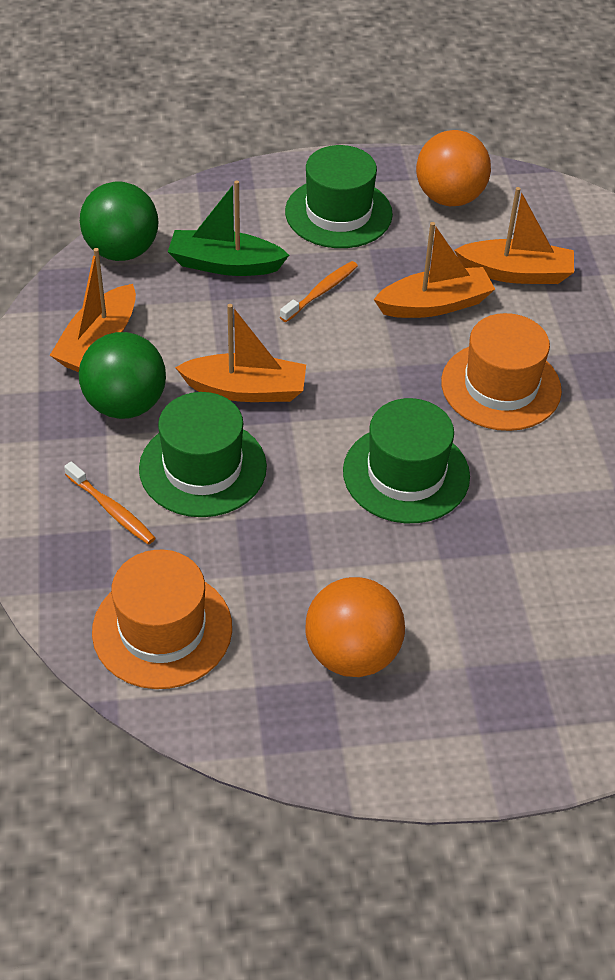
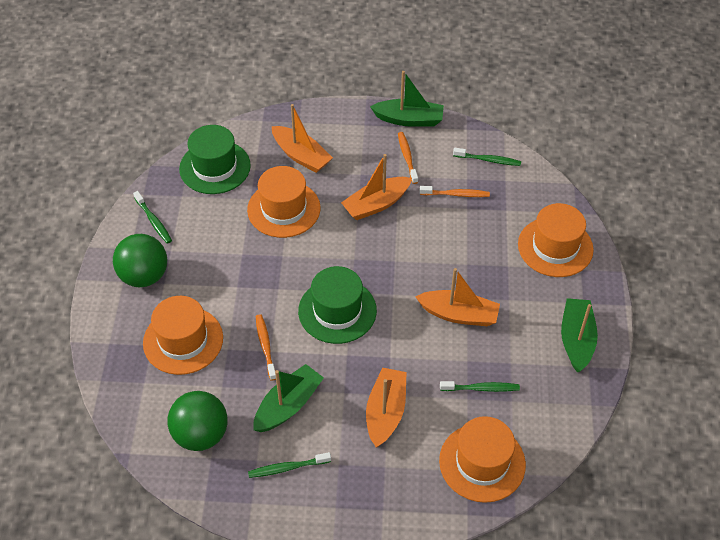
green boat: [168,180,289,276] = 1 -> [253,364,324,432] [370,71,444,127] [561,298,598,372] = 3
green hat: [139,392,267,517] [285,145,393,248] [343,398,470,523] = 3 -> [179,125,251,194] [298,266,377,344] = 2
green toothbrush: none = 0 -> [133,191,172,244] [248,452,331,478] [440,381,520,392] [453,148,521,166] = 4
orange ball: [306,577,405,677] [416,130,491,206] = 2 -> none = 0
orange hat: [92,550,232,689] [441,313,562,431] = 2 -> [143,296,223,375] [247,166,321,238] [439,416,526,503] [518,203,594,277] = 4
orange toothbrush: [64,462,155,545] [280,261,358,322] = 2 -> [256,314,276,381] [398,132,418,184] [420,186,490,197] = 3

